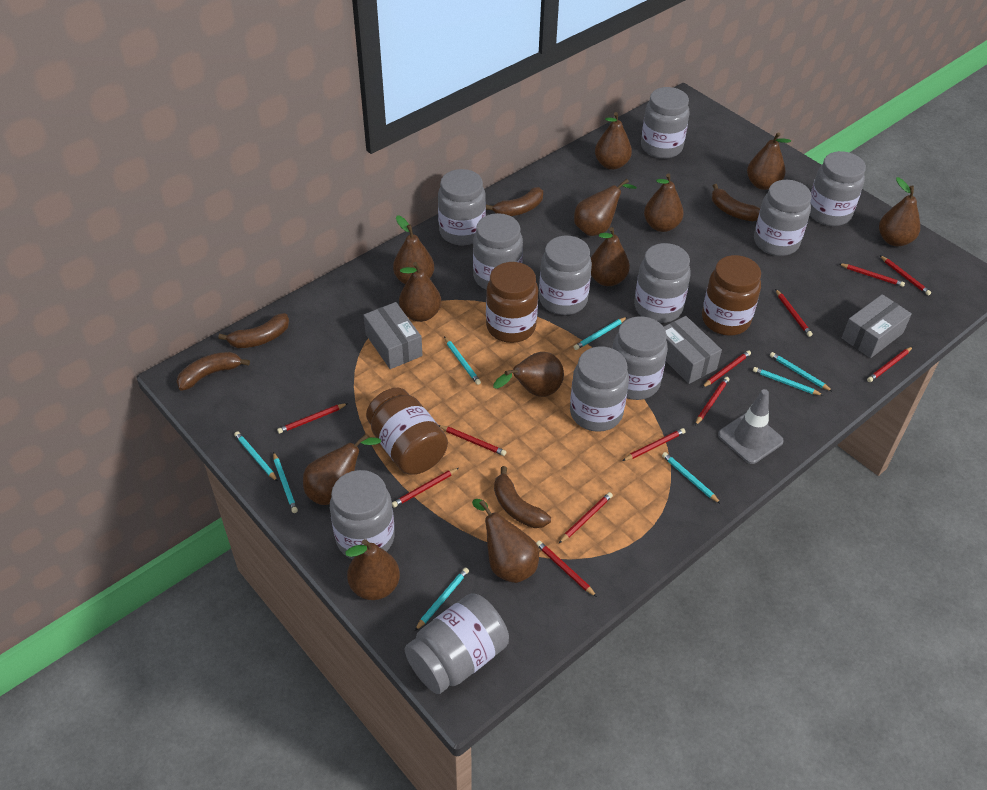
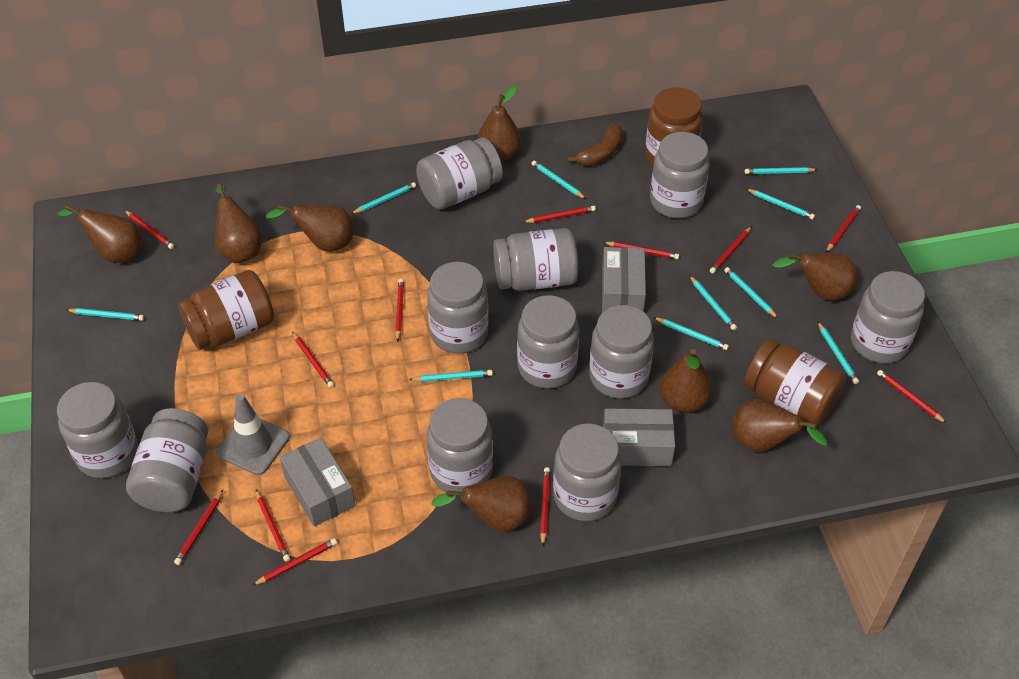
brown banana: [177,352,250,391] [218,313,289,348] [486,187,543,216] [494,466,551,528] [712,184,760,221] = 5 -> [567,123,623,166] = 1
brown pear: [303,434,381,505] [345,539,400,600] [393,215,434,284] [399,262,441,322] [472,499,539,583] [493,352,564,397] [574,179,637,236] [591,227,630,286] [595,112,632,170] [644,173,684,232] [747,132,791,190] [879,177,920,246] = 12 -> [58,204,143,263] [215,183,262,263] [266,204,354,252] [431,476,532,532] [477,86,521,161] [660,349,712,413] [731,399,827,452] [772,253,857,301] = 8
turquoise pencil: [234,431,278,482] [273,452,298,513] [415,568,469,631] [444,337,481,385] [574,317,627,350] [662,452,721,504] [753,367,824,396] [770,352,833,392] = 8 -> [67,308,144,321] [351,182,416,214] [409,370,493,382] [531,160,586,199] [653,317,729,350] [689,275,737,331] [724,267,778,319] [745,167,817,174] [746,189,815,220] [818,322,859,384] = 10

